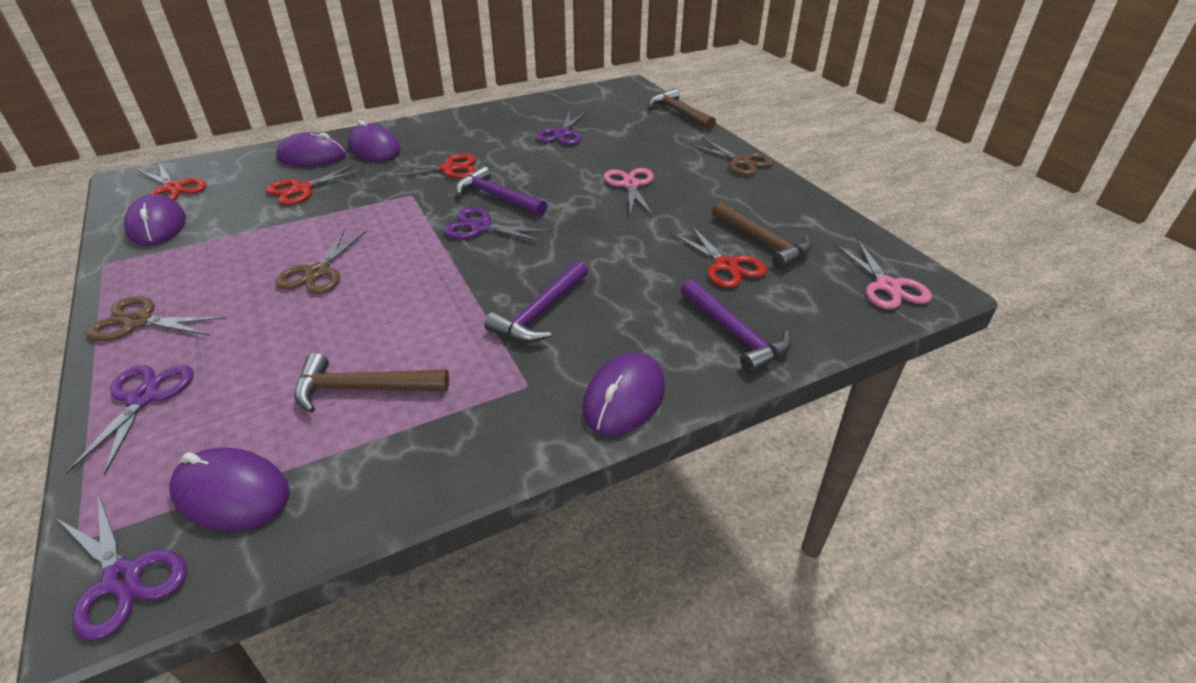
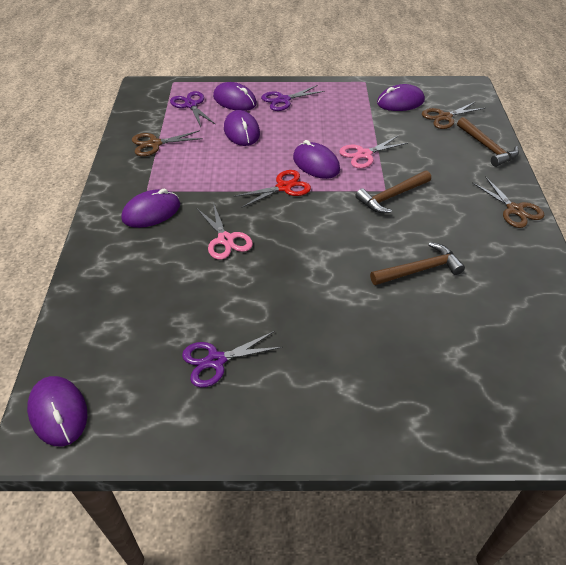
purple hammer: [456,166,547,216] [484,260,588,343] [681,279,791,373] = 3 -> none = 0
purple mouse: [124,194,186,246] [169,447,290,531] [276,132,346,167] [348,120,401,161] [582,353,665,435] = 5 -> [27,376,88,446] [121,189,180,228] [213,82,257,111] [224,110,260,146] [293,140,340,179] [377,84,425,111] = 6
purple scissors: [58,493,187,640] [66,365,194,476] [444,208,552,242] [536,111,587,145] = 4 -> [170,91,215,127] [182,331,283,388] [261,85,325,111] = 3
red scissors: [138,163,207,200] [266,164,366,205] [385,154,477,179] [671,225,767,288] = 4 -> [234,170,311,208] = 1

